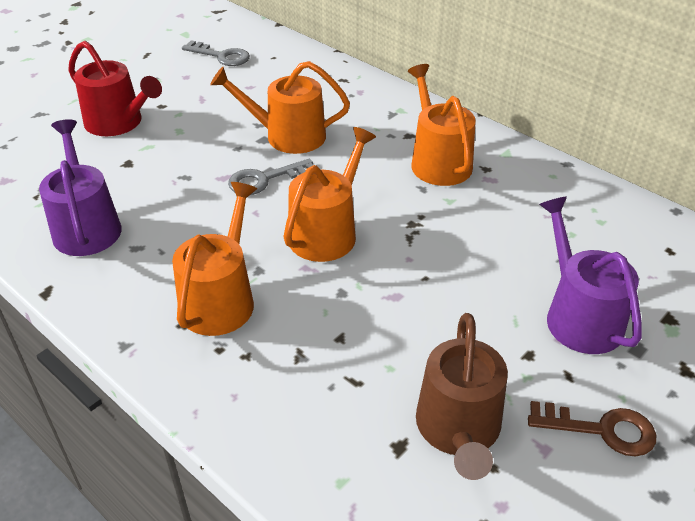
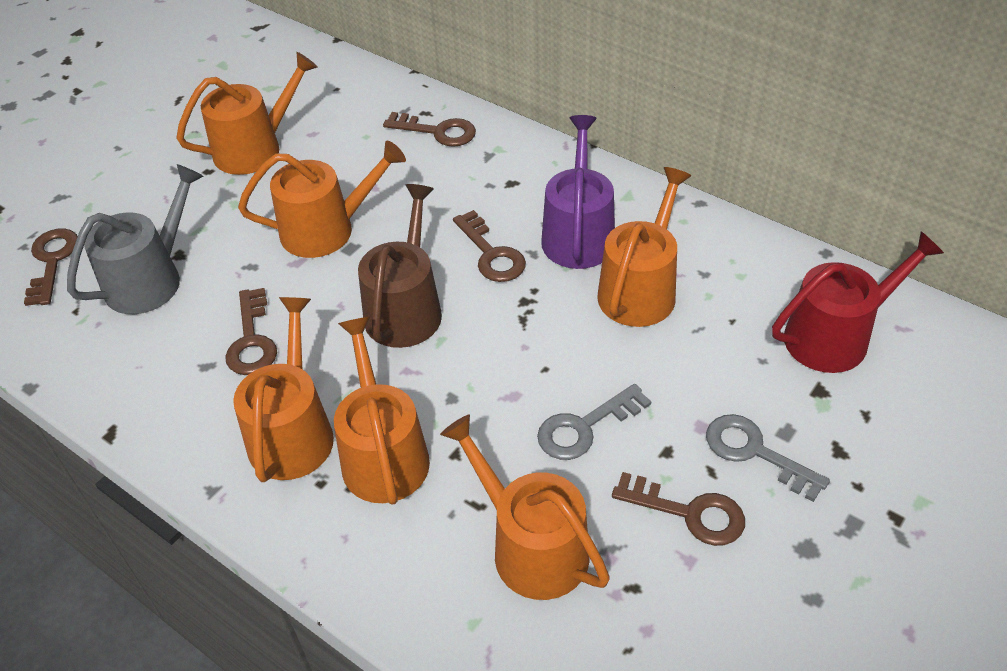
brown key: [528,401,656,457] = 1 -> [24,228,78,306] [225,288,277,375] [383,112,476,147] [453,210,526,282] [612,472,745,546] = 5
grey watering can: none = 0 -> [67,164,203,314] = 1
orange watering can: [172,182,257,336] [210,61,350,154] [283,127,376,262] [408,64,476,186] = 4 -> [176,52,318,175] [233,297,334,482] [238,141,406,258] [334,317,430,505] [440,414,610,600] [597,167,691,327] = 6
purple watering can: [39,119,122,256] [539,197,642,354] = 2 -> [541,115,615,269] = 1

